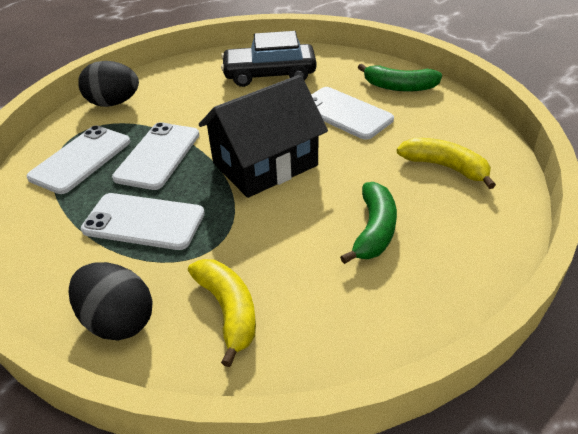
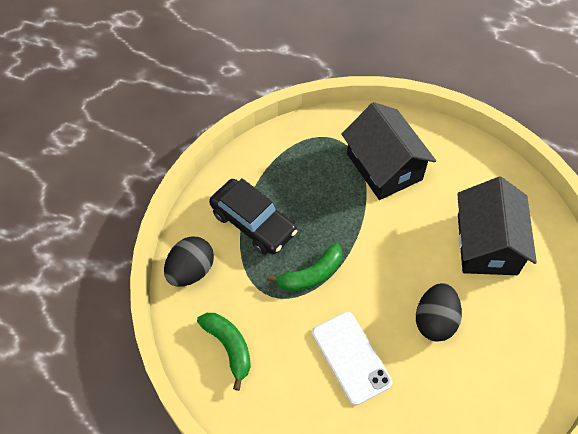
black house: [199,75,328,198] = 1 -> [341,102,436,200] [457,177,537,275] = 2
white phone: [27,125,130,194] [81,193,205,250] [112,122,199,190] [311,87,394,140] = 4 -> [312,312,393,405] = 1
yellow banana: [188,259,256,367] [397,138,496,189] = 2 -> none = 0

